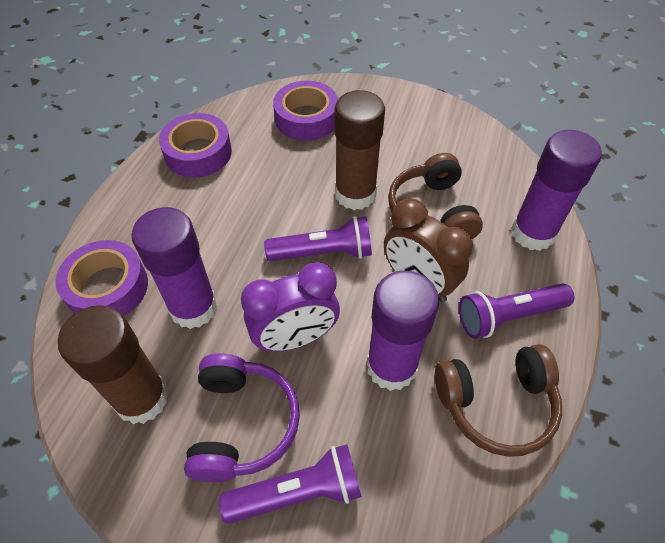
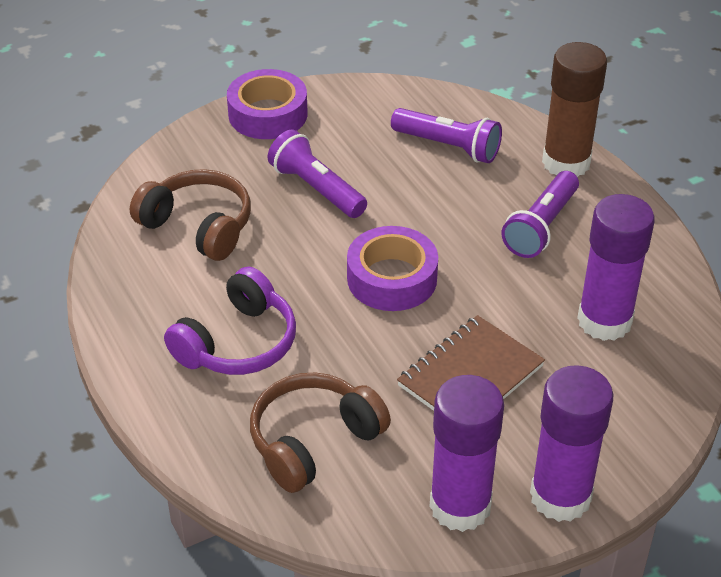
brown clock: [384,199,473,302] = 1 -> none = 0
brown glue stick: [58,305,169,424] [334,90,385,210] = 2 -> [542,42,607,177] = 1
brown notebook: none = 0 -> [397,315,545,411] = 1
purple clock: [241,262,340,352] = 1 -> none = 0
purple tape: [55,240,148,316] [159,113,232,178] [273,81,338,141] = 3 -> [227,69,308,139] [347,226,438,311] = 2

